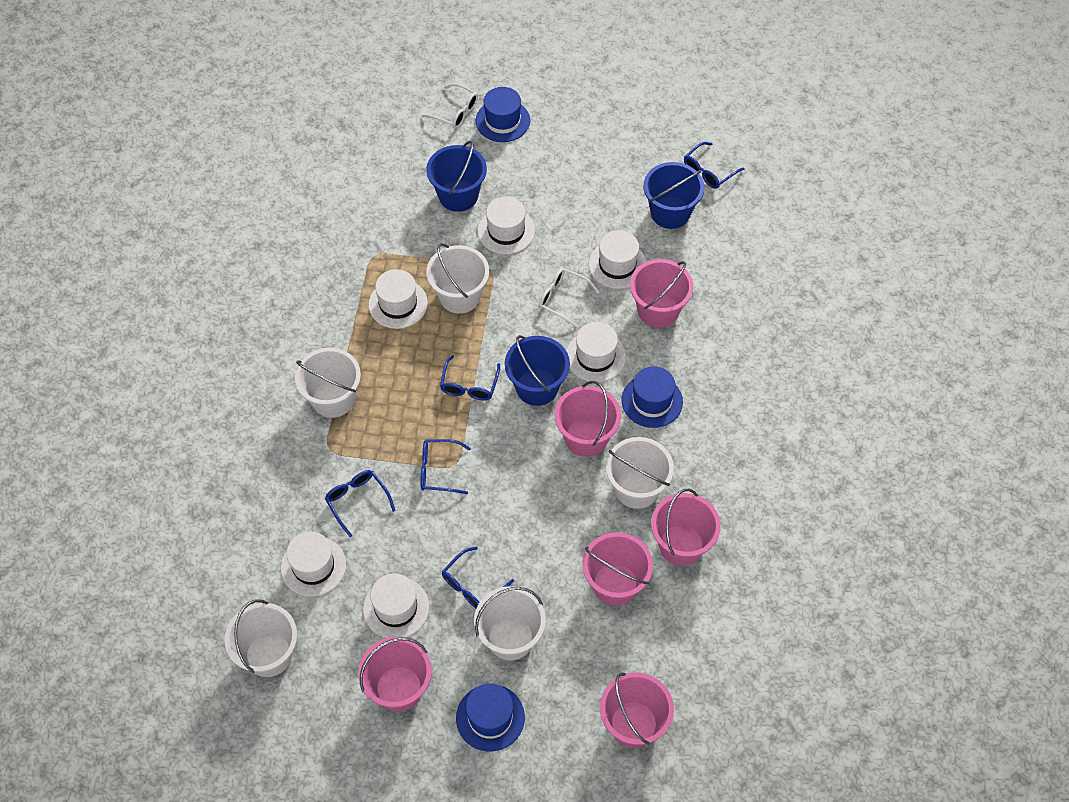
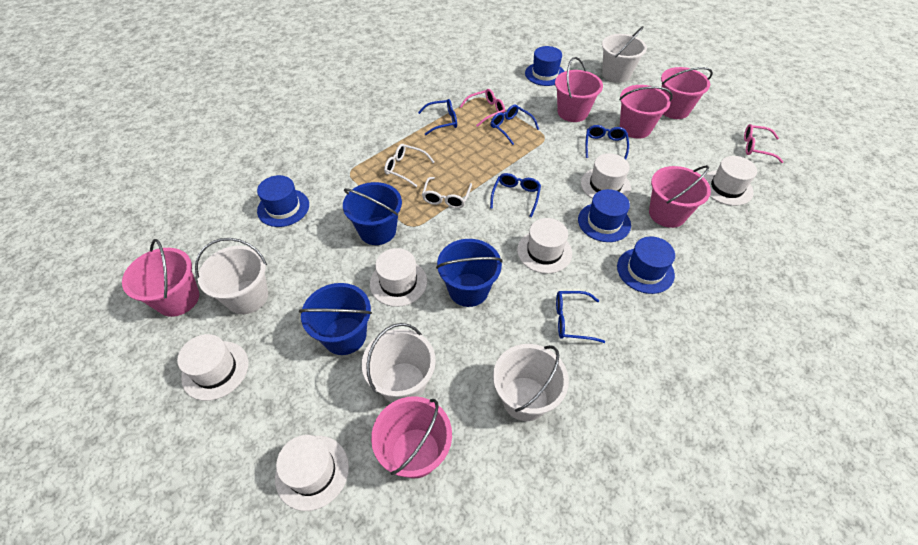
blue hat: [456,683,525,752] [475,87,530,142] [621,366,683,428] = 3 -> [257,175,309,227] [525,46,565,86] [578,189,631,242] [617,236,675,294] = 4
pink glasses: none = 0 -> [460,89,505,127] [744,124,783,163] = 2
white bucket: [225,600,297,677] [295,348,361,418] [426,243,489,314] [474,586,546,660] [606,437,674,509] = 5 -> [195,238,268,314] [362,323,436,403] [493,344,569,421] [602,26,647,83] = 4

